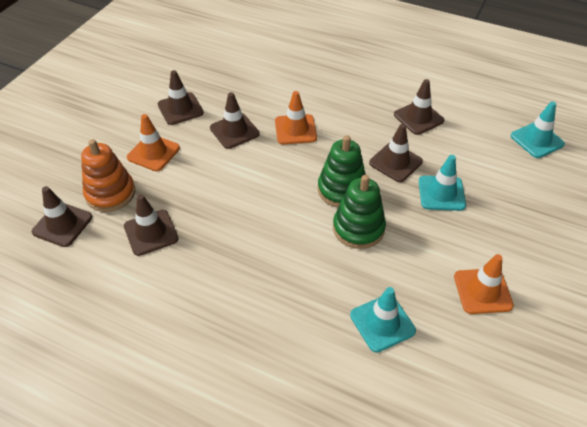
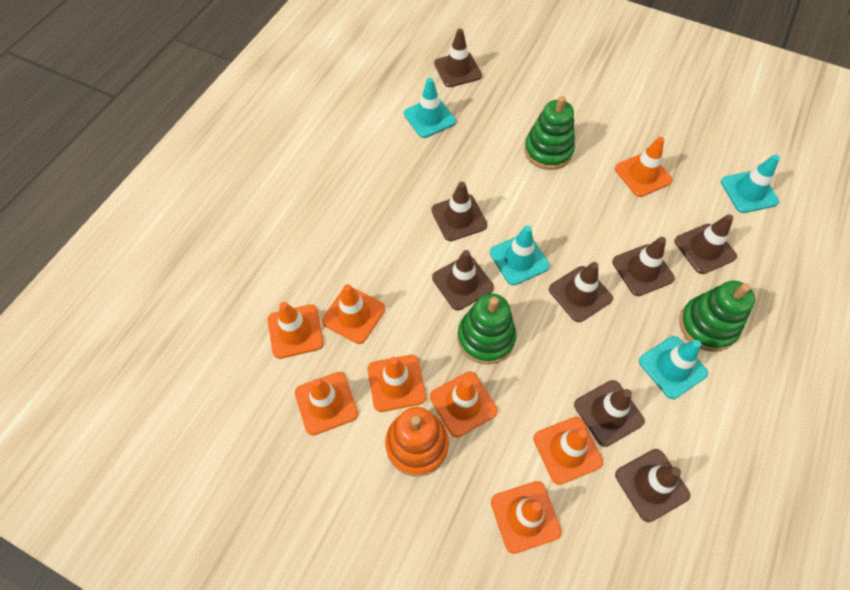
brown traffic cone: [32,186,92,247] [124,194,178,256] [158,70,204,125] [210,92,260,149] [369,124,423,182] [394,79,444,135] = 6 -> [431,182,487,241] [432,250,494,310] [434,29,482,87] [549,262,613,322] [574,380,645,447] [612,237,675,296] [615,449,690,522] [674,214,737,274] = 8
green stacking toy: [318,135,366,207] [333,175,386,249] = 2 -> [457,293,516,364] [524,96,575,170] [679,281,755,352] = 3
orange traffic cone: [127,114,180,171] [275,91,317,144] [454,254,514,314] = 3 -> [268,302,324,359] [295,372,358,435] [322,284,385,344] [368,355,426,412] [430,371,498,437] [491,481,562,554] [533,417,603,485] [615,137,673,197] = 8
turquoise traffic cone: [350,287,416,353] [419,155,466,211] [511,101,565,158] = 3 -> [404,78,456,138] [490,225,550,285] [639,336,708,399] [721,155,780,213] = 4

